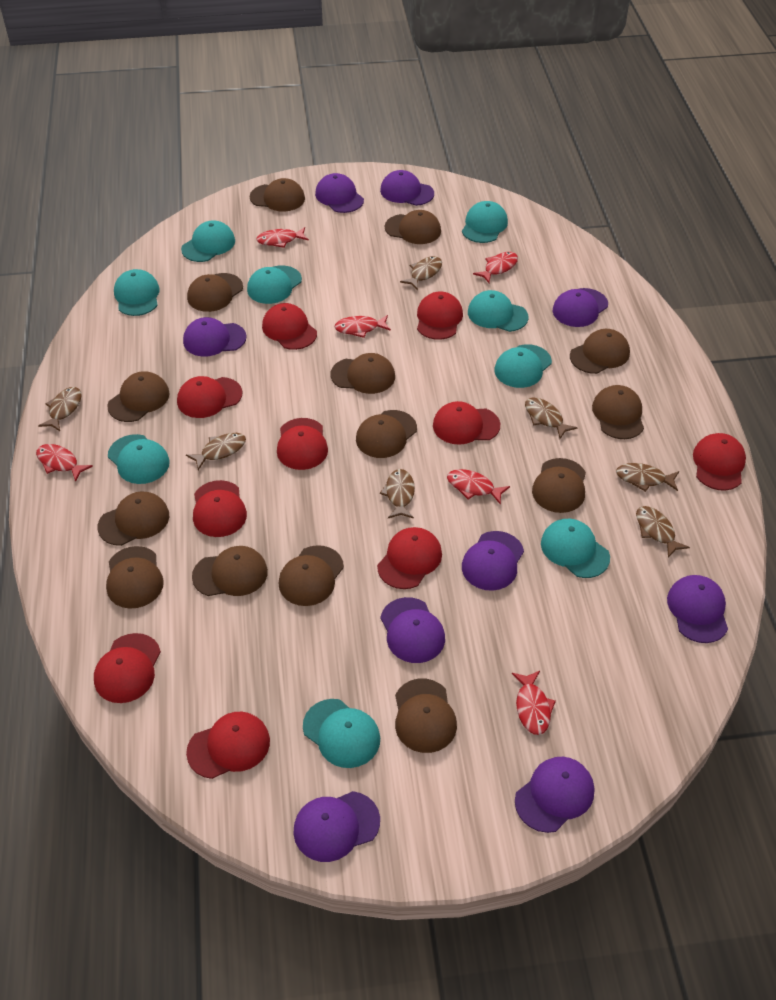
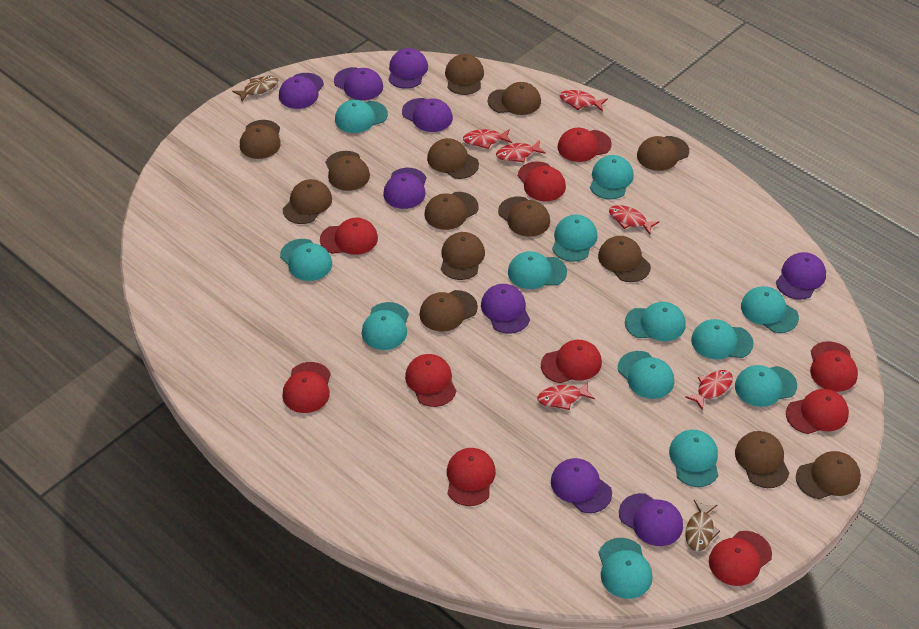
brown fish: [38,387,82,431] [186,433,246,470] [380,469,415,518] [400,256,442,290] [525,398,578,439] [616,463,679,492] [636,506,690,558] = 7 -> [232,75,278,101] [685,500,720,551] = 2
turquoise cap: [108,434,170,484] [114,269,160,316] [181,221,235,262] [247,265,302,304] [303,699,380,768] [462,201,508,243] [468,290,529,332] [494,344,552,388] [541,519,610,578] = 9 -> [280,239,332,281] [335,100,388,133] [362,302,409,350] [508,251,567,289] [552,215,598,262] [590,155,634,199] [598,538,653,599] [618,351,674,399] [625,302,686,341] [669,430,718,487] [691,319,754,359] [735,365,797,407] [741,286,799,333] = 13

